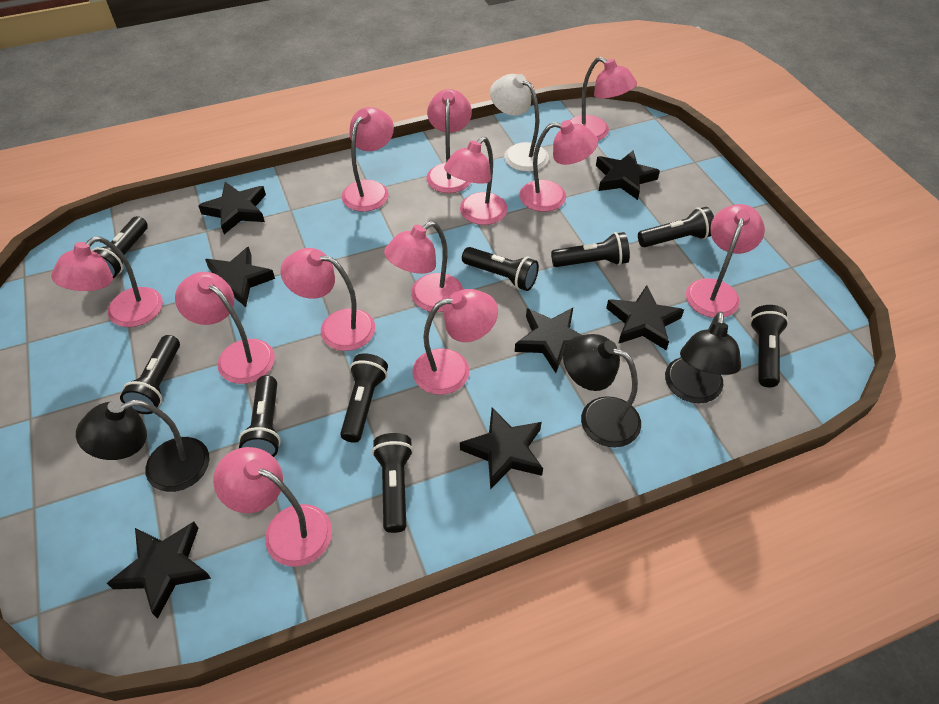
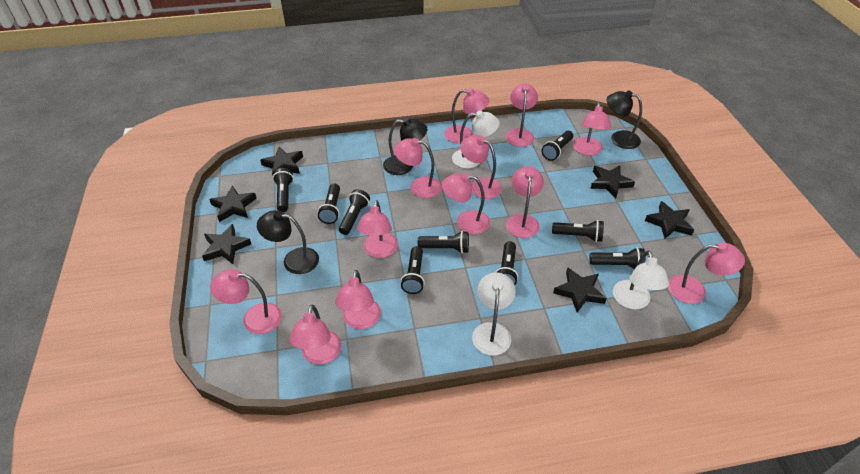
black star: [107,522,211,619] [198,182,266,234] [205,247,275,307] [460,408,543,489] [515,308,581,373] [596,150,660,200] [606,285,684,350] = 7 -> [202,224,251,264] [209,185,257,222] [260,147,303,176] [553,268,607,313] [590,165,635,199] [645,201,694,239] = 6
white lamp: [490,74,549,172] = 1 -> [452,110,500,168] [472,272,516,356] [613,250,669,309] = 3

